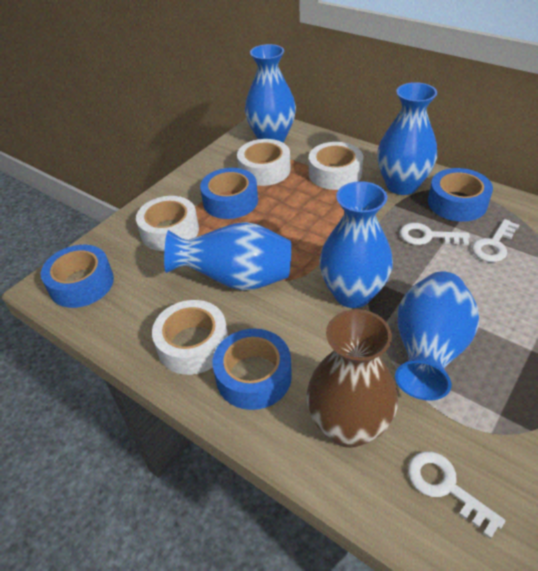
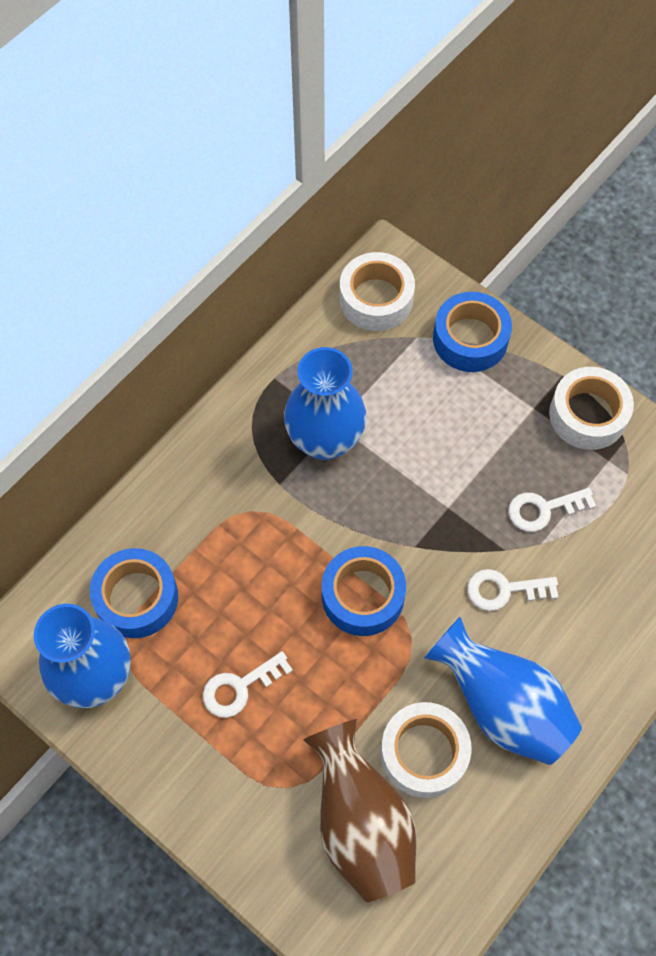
blue tape: [41,245,114,308] [200,168,258,219] [212,329,292,410] [428,168,493,222] = 4 -> [90,548,178,638] [322,546,406,636] [433,292,512,372] = 3
blue vase: [164,222,291,291] [245,44,296,142] [319,181,393,308] [377,82,437,195] [395,271,479,400] = 5 -> [34,604,131,708] [284,347,367,460] [424,617,582,765] = 3
white tape: [136,196,199,251] [152,300,228,375] [237,139,291,186] [309,142,363,190] = 4 -> [340,252,415,331] [381,702,472,798] [549,367,634,450] = 3

